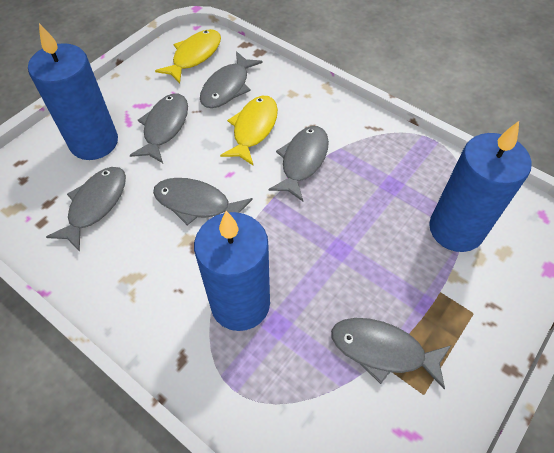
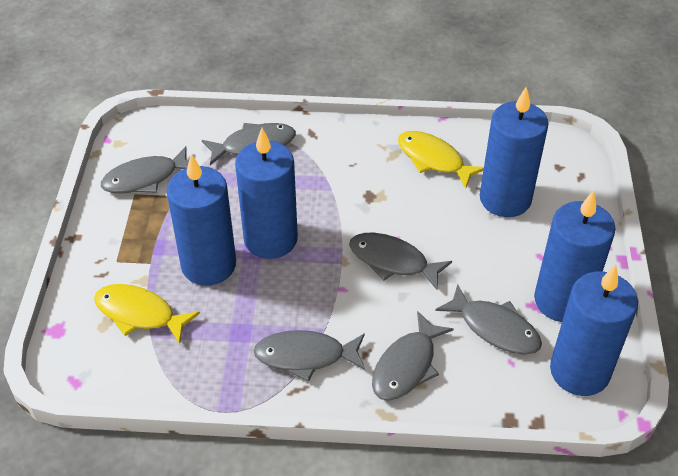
blue candle: [28,23,118,160] [194,211,270,331] [429,121,532,252] = 3 -> [167,154,236,286] [235,128,298,259] [480,86,548,217] [534,191,616,322] [550,265,638,396] = 5

